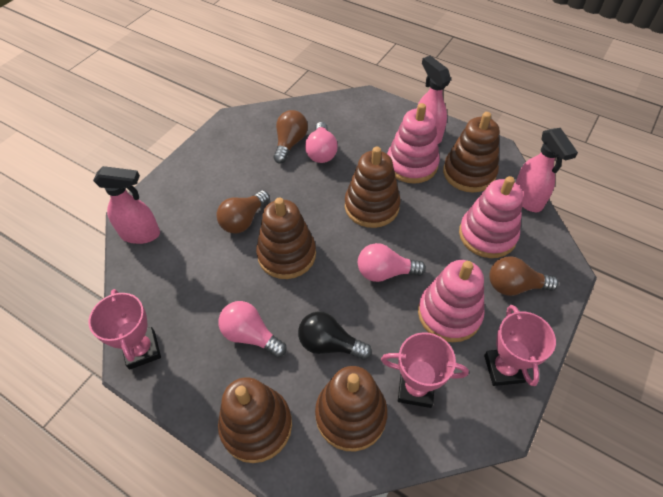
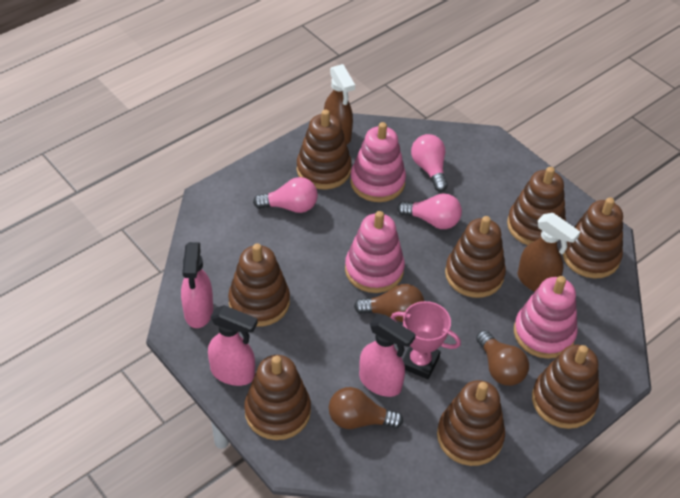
black light bulb: [298,311,372,360] = 1 -> none = 0
brown spray bottle: none = 0 -> [324,64,355,144] [518,213,580,292] = 2
brown stacking toy: [218,377,292,463] [256,198,316,279] [315,366,388,451] [345,146,401,228] [443,112,500,193] = 5 -> [228,243,290,327] [244,355,311,440] [297,110,352,190] [437,380,505,466] [445,216,506,298] [507,167,566,245] [532,345,599,429] [562,197,623,279] = 8
pink trophy: [88,289,161,370] [381,332,469,408] [484,305,556,386] = 3 -> [391,301,461,379] = 1

